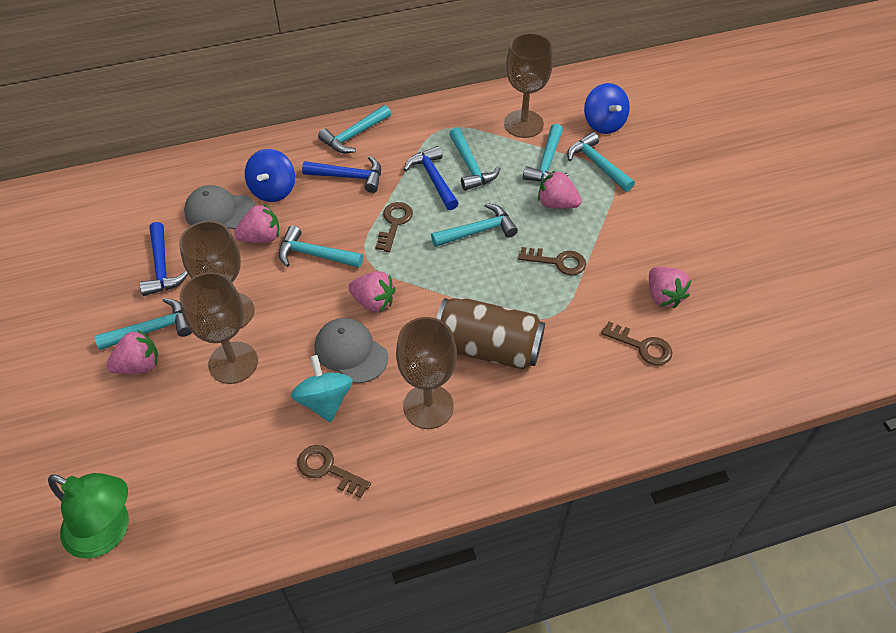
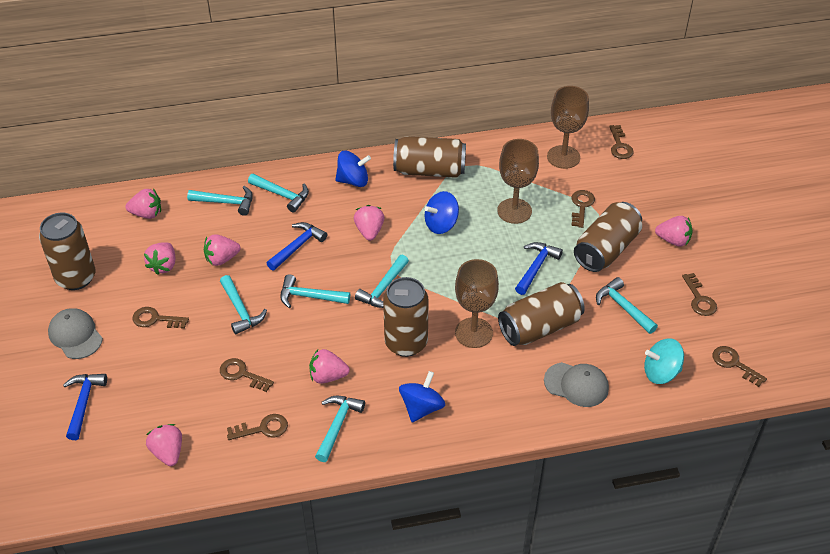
blue spinning top: [245,149,295,202] [584,83,630,134] = 2 -> [335,151,371,187] [399,371,445,422] [425,191,459,234] = 3
brown can: [437,297,545,370] = 1 -> [39,213,95,290] [383,277,429,357] [393,136,466,178] [498,282,585,346] [574,202,642,272] = 5
brown goblet: [179,220,254,329] [179,272,258,384] [396,317,457,429] [504,33,553,138] = 4 -> [455,259,499,348] [497,139,539,224] [547,86,589,169] = 3
brown key: [297,445,371,498] [375,202,413,252] [518,247,586,275] [601,321,673,365] = 4 -> [132,307,189,329] [220,358,274,392] [227,414,288,440] [571,190,595,228] [609,125,634,159] [682,273,717,316] [713,346,767,387] = 7
green lamp: [48,473,129,558] = 1 -> none = 0
pink strawberry: [106,330,158,374] [234,204,279,243] [348,271,396,312] [538,170,582,209] [649,267,691,308] = 5 -> [125,189,161,219] [144,242,175,275] [146,424,182,466] [204,234,241,266] [309,349,350,384] [354,205,384,241] [655,216,692,246] = 7

